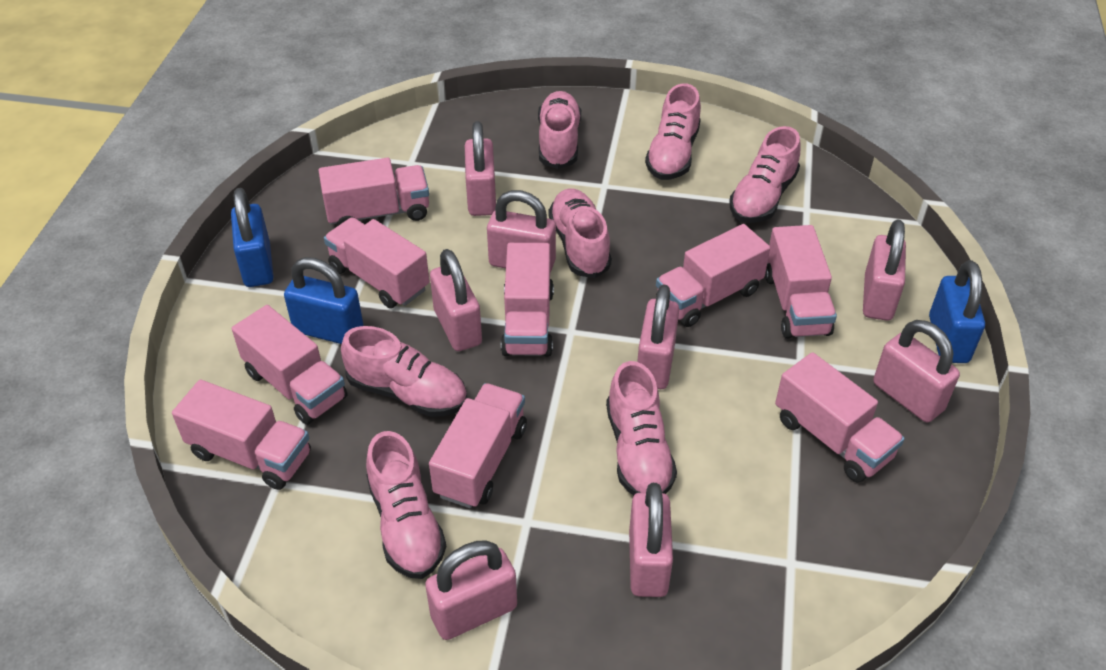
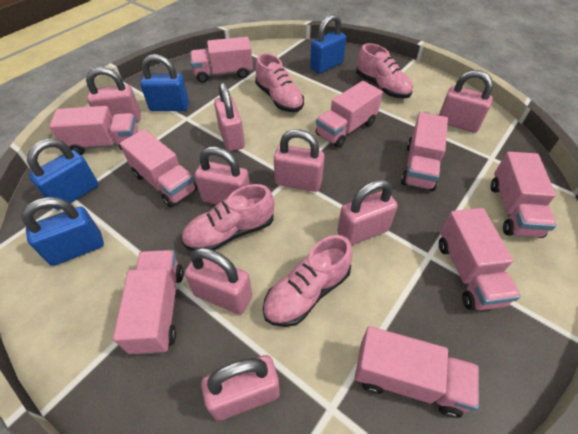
blue padlock: [231,188,274,287] [284,257,364,344] [929,260,985,363] = 3 -> [22,197,104,266] [27,139,98,210] [140,54,189,111] [310,14,346,74] = 4
pink shoe: [341,326,468,417] [366,431,446,579] [538,91,581,169] [548,189,612,278] [606,361,677,495] [645,84,701,180] [729,126,801,223] = 7 -> [181,184,274,251] [255,53,304,112] [263,235,353,327] [356,43,413,98] = 4

